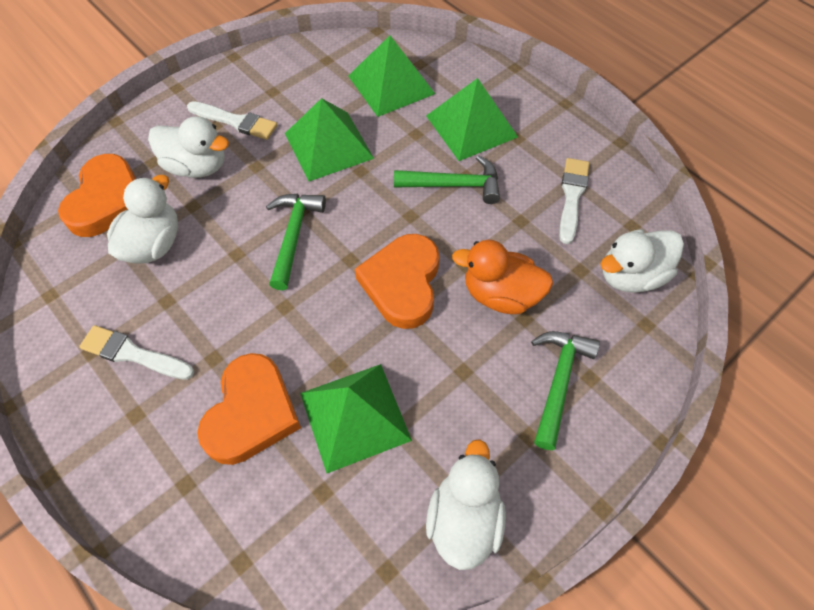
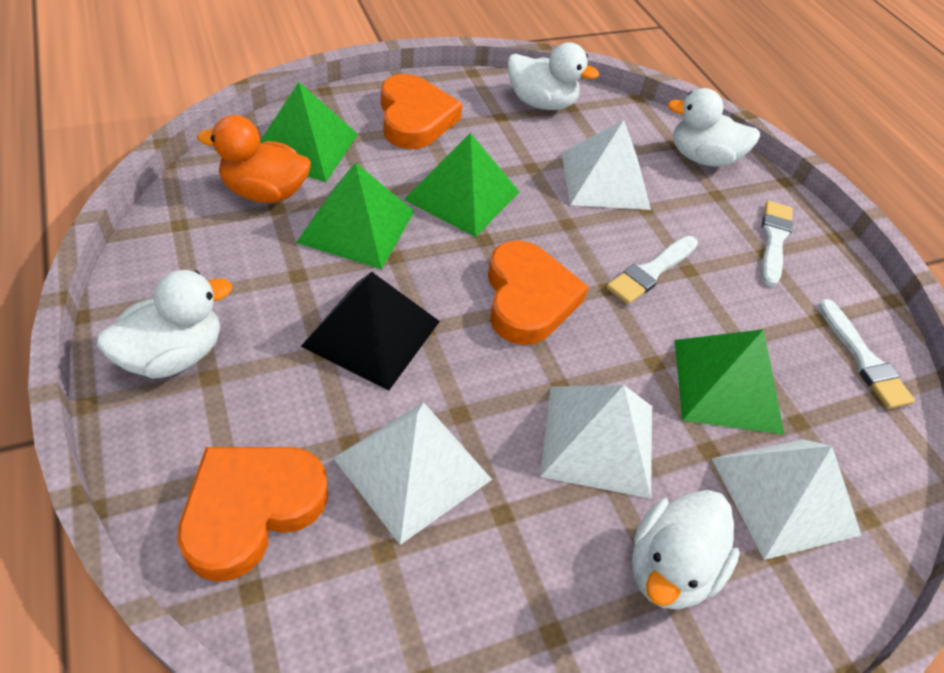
black pyramid: none = 0 -> [301,272,440,390] = 1
green hammer: [266,194,326,290] [394,155,500,204] [531,331,600,450] = 3 -> none = 0
white pyramid: none = 0 -> [333,402,492,545] [540,385,652,499] [562,120,651,210] [711,439,862,560] = 4

